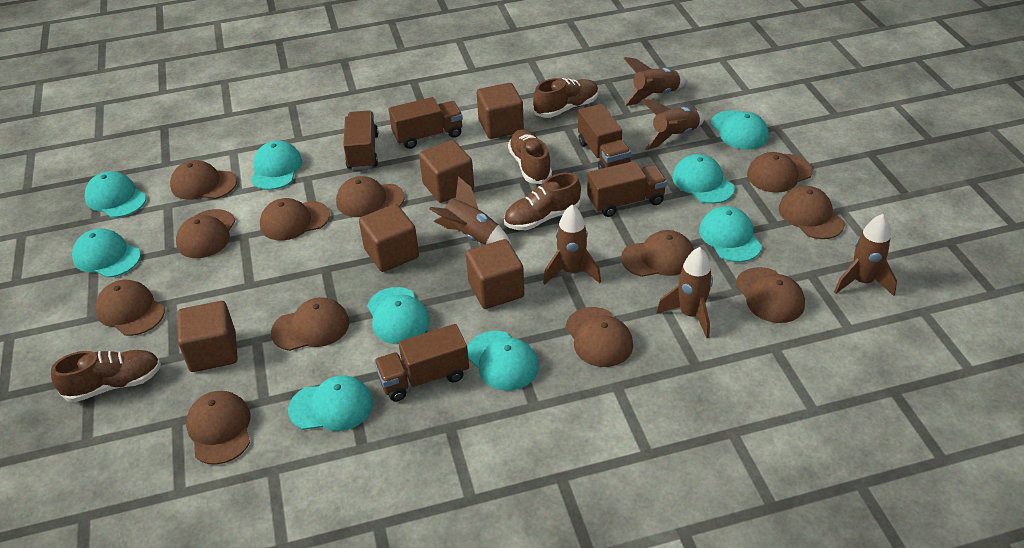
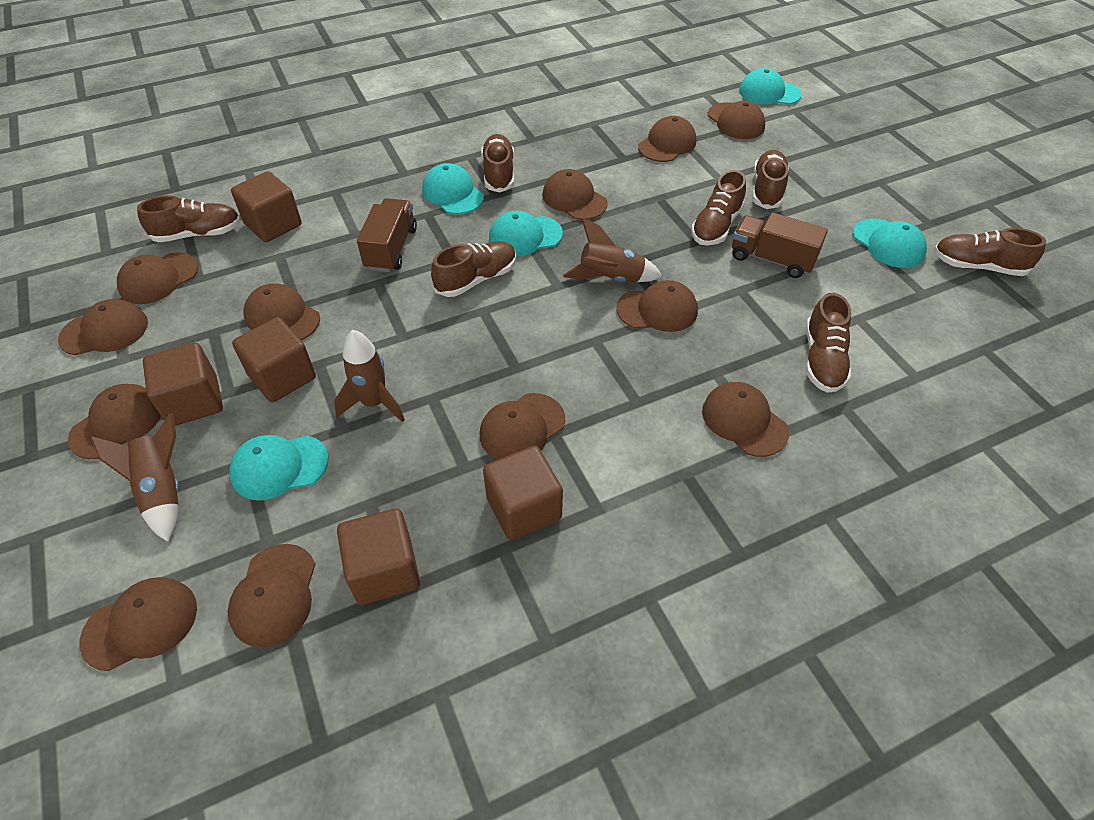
brown rocket: [429,176,512,246] [543,205,601,285] [624,57,687,106] [641,99,705,150] [656,247,713,338] [834,214,897,296] = 6 -> [91,413,179,542] [334,330,405,423] [563,218,662,282] = 3
brown shoe: [51,350,161,402] [504,173,581,230] [508,129,552,184] [533,78,599,118] = 4 -> [137,196,241,243] [431,241,516,297] [481,134,514,193] [691,170,746,245] [752,150,789,209] [806,293,851,393] [934,228,1046,276] = 7
brown truck: [343,110,379,170] [374,324,469,401] [389,97,463,149] [578,104,631,169] [587,161,667,217] = 5 -> [357,198,417,272] [732,212,828,278] = 2
turquoise cap: [72,228,141,278] [84,171,146,218] [251,141,302,190] [288,376,373,431] [367,287,430,344] [467,331,539,391] [672,154,735,204] [699,206,762,262] [711,110,769,150] = 9 -> [229,435,329,501] [422,163,484,214] [489,211,563,256] [739,68,802,105] [853,218,927,268] = 5

